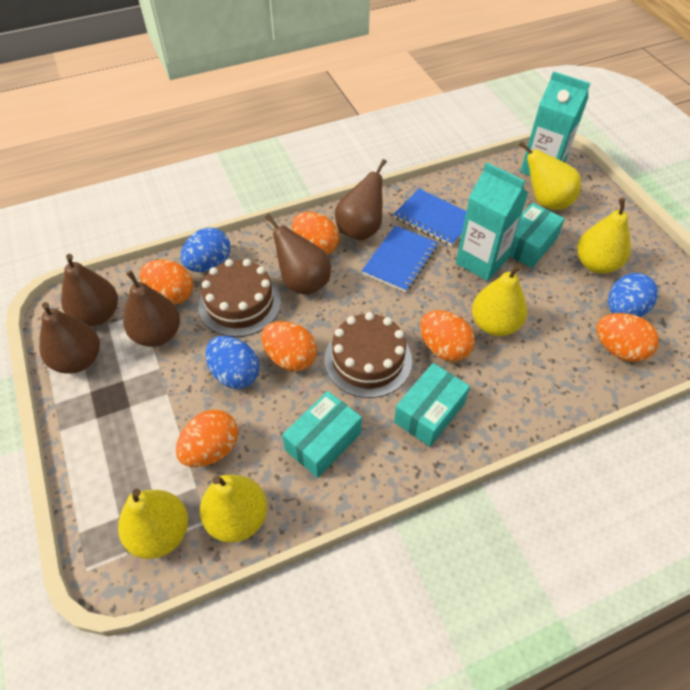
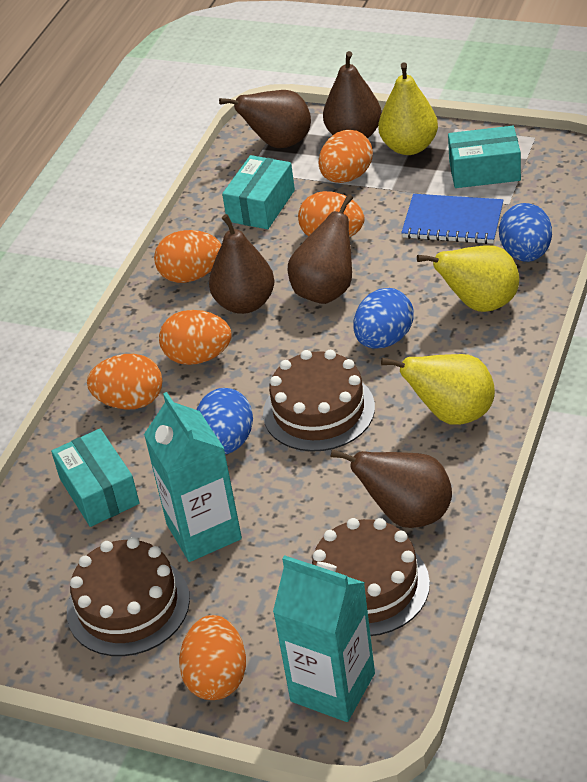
blue notebook: [362,225,438,292] [394,189,466,246] = 2 -> [401,194,503,244] = 1
brown cake: [198,259,281,337] [324,312,412,398] = 2 -> [67,537,190,656] [263,350,375,452] [312,518,430,636] = 3
yellow pear: [118,489,188,559] [200,475,267,542] [472,264,527,336] [518,141,581,210] [577,198,631,274] = 5 -> [378,62,438,155] [381,354,495,425] [417,245,519,312] = 3

